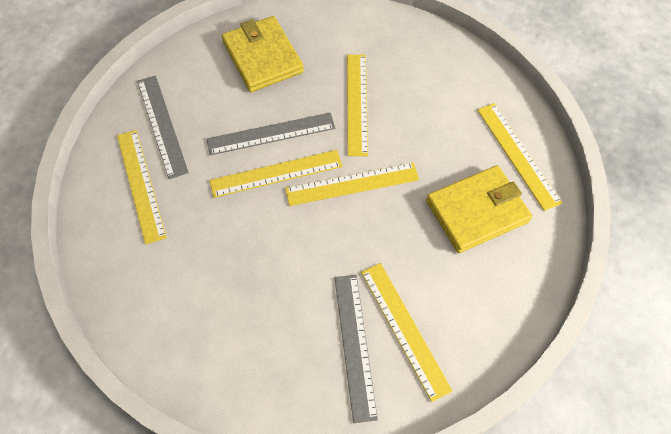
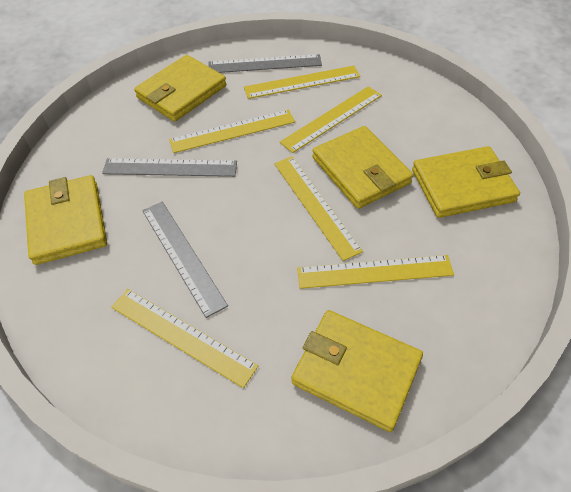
yellow wallet: [222,16,304,92] [426,165,532,253] = 2 -> [24,175,107,265] [134,55,226,122] [291,310,423,432] [312,126,413,209] [412,146,520,218] = 5

